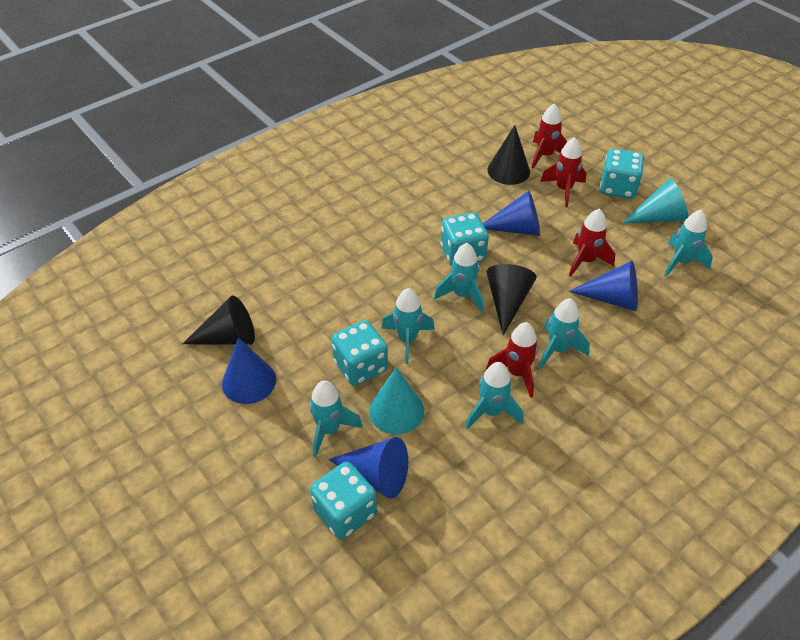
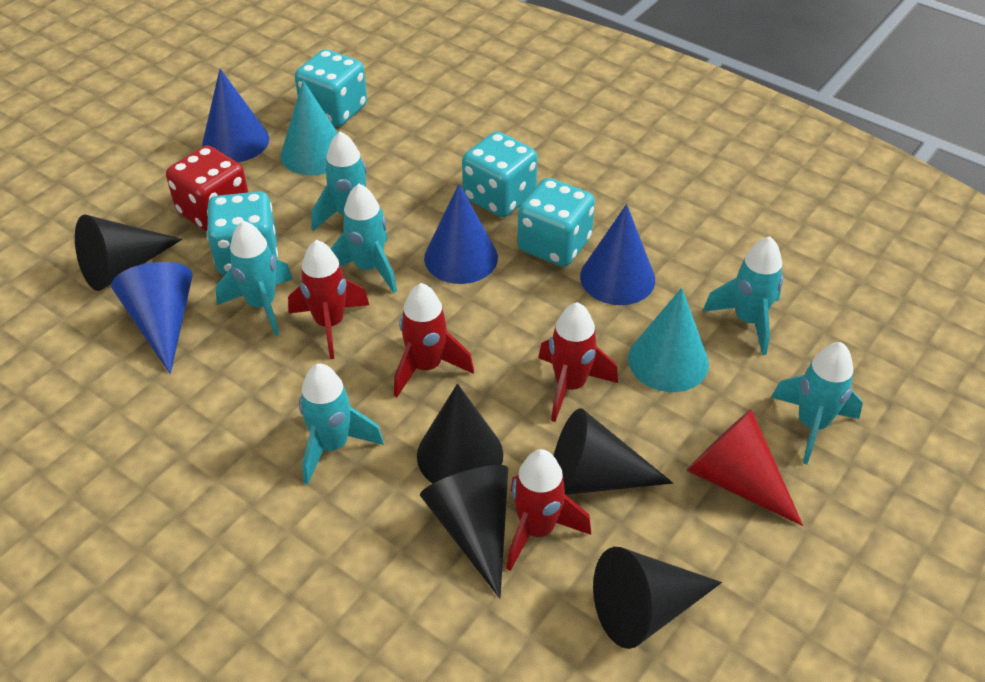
black cone: [183,296,255,345] [486,264,537,335] [488,125,530,185] = 3 -> [75,214,183,291] [417,384,503,484] [420,465,508,599] [554,408,673,495] [593,547,722,649] = 5
red cone: none = 0 -> [686,409,803,526] = 1
red dice: none = 0 -> [166,145,248,232] = 1

